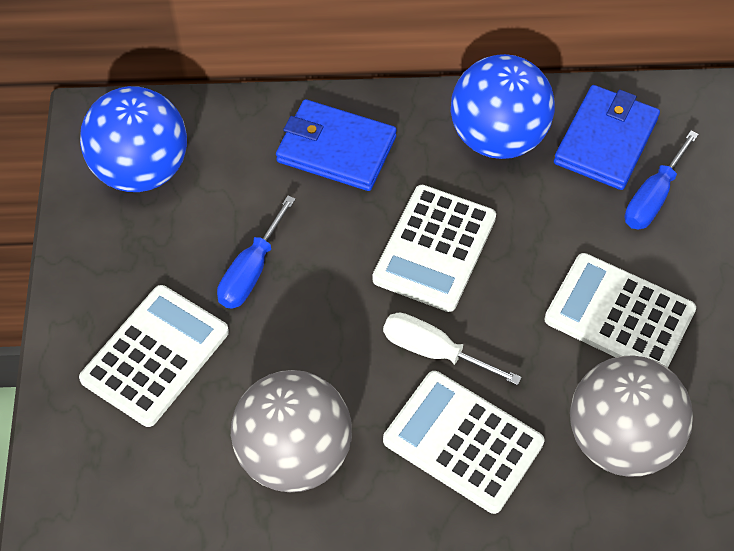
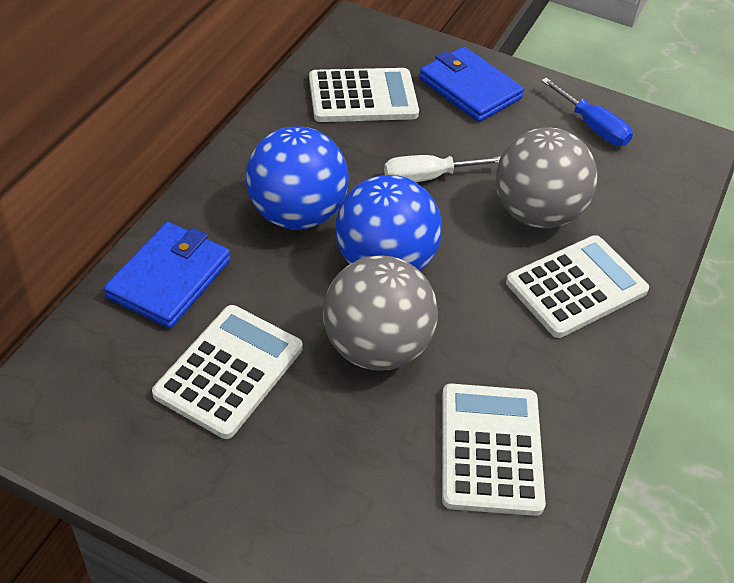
blue screwdriver: [217,196,296,309] [625,131,699,229] = 2 -> [541,78,633,146] = 1

